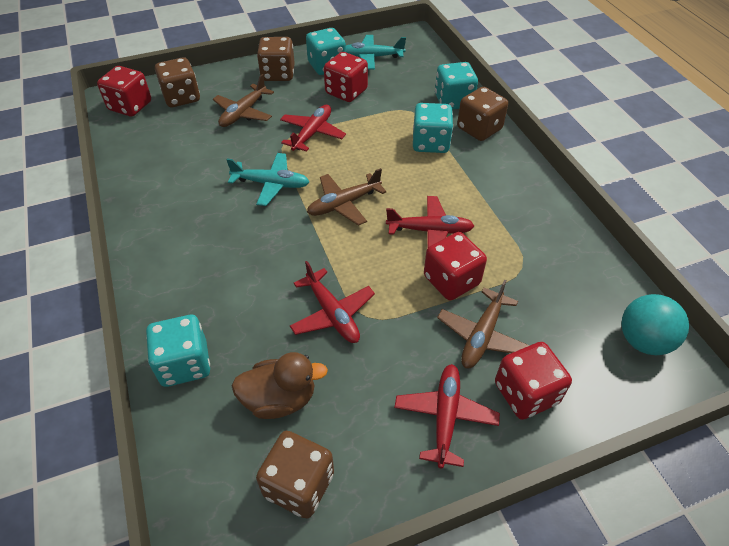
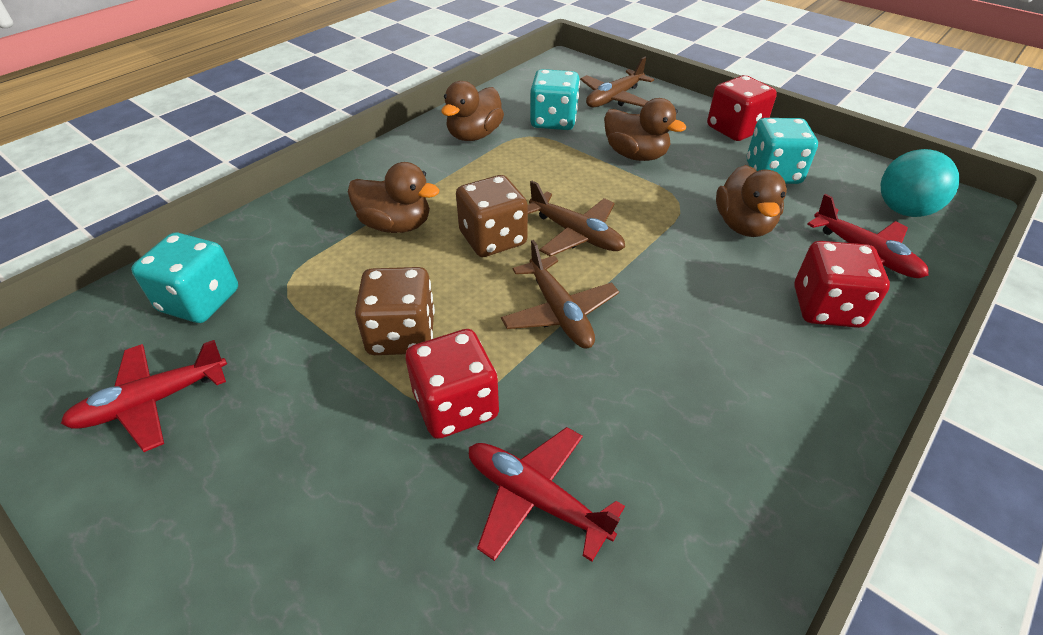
brown dice: [155,57,200,107] [256,431,334,519] [257,37,295,81] [457,87,508,141] = 4 -> [355,267,435,355] [456,175,528,257] = 2
brown duck: [232,352,328,419] = 1 -> [348,162,440,233] [441,81,504,141] [604,98,686,161] [716,165,787,237] = 4
red dice: [97,66,151,116] [324,52,368,102] [424,232,487,301] [495,342,572,420] = 4 -> [406,329,499,439] [707,75,777,141] [794,241,890,328] = 3
red plane: [280,105,346,152] [290,261,375,343] [386,196,474,248] [394,364,500,469] = 4 -> [61,340,227,452] [469,427,625,562] [807,194,929,278] = 3
turquoise dice: [146,315,210,387] [306,28,346,75] [413,103,453,153] [435,62,478,110] = 4 -> [131,233,238,323] [530,69,580,130] [747,118,818,184] = 3
turquoise plane: [226,153,309,206] [346,35,406,69] = 2 -> none = 0

